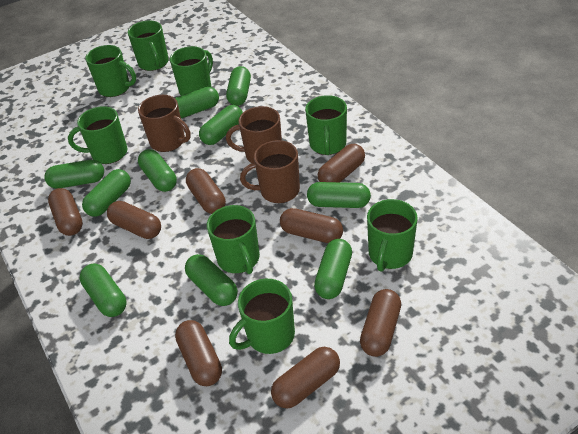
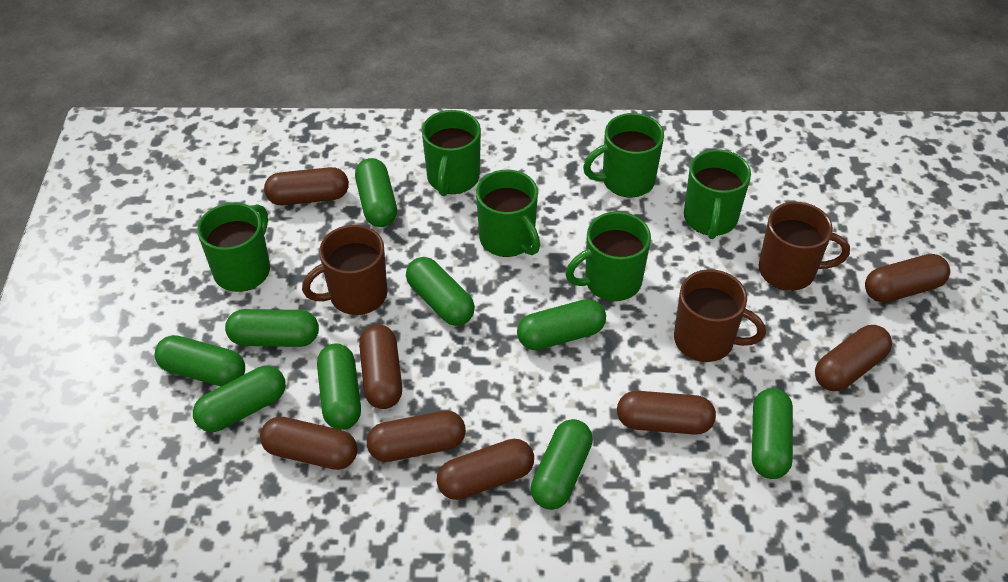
green capsule: [44,160,104,189] [80,263,126,317] [82,169,131,217] [138,149,177,192] [175,87,219,118] [185,254,238,306] [199,105,243,145] [226,66,251,106] [307,182,371,208] [314,239,352,299] = 10 -> [155,335,245,386] [193,366,286,432] [225,309,319,347] [317,343,361,430] [355,158,397,227] [406,257,475,326] [517,299,606,350] [531,419,593,510] [752,388,793,479] = 9
green mug: [68,106,127,164] [85,45,136,97] [128,21,169,71] [170,46,213,95] [207,205,260,274] [229,279,295,354] [305,95,347,155] [367,199,418,272] = 8 -> [197,203,270,292] [422,110,481,196] [476,170,540,257] [566,212,651,301] [583,113,664,198] [684,149,751,239] = 6

